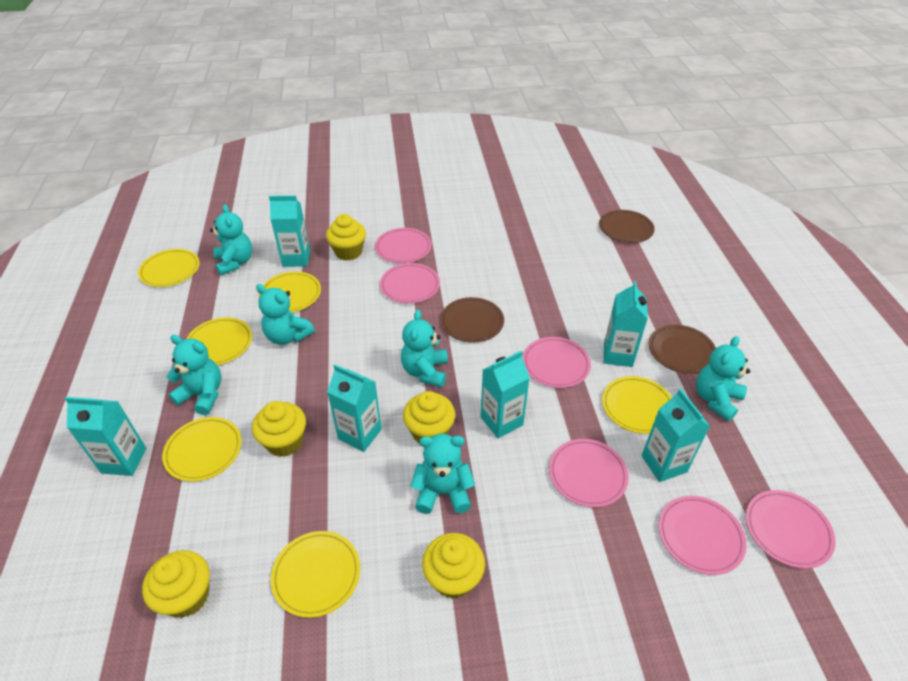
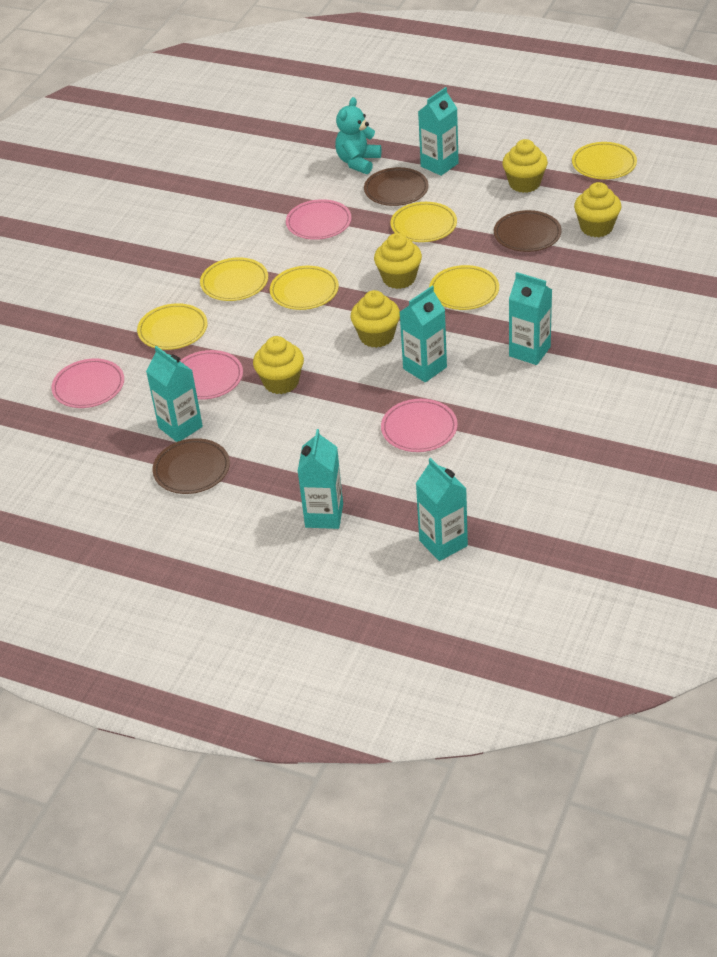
pink plate: [375,228,431,263] [380,263,440,303] [523,337,591,388] [549,439,629,507] [659,496,747,575] [746,490,836,569] = 6 -> [51,359,124,408] [180,350,243,400] [286,199,352,240] [381,399,458,452] = 4
turquoise teddy bear: [167,335,221,415] [210,204,252,275] [256,284,315,345] [401,310,448,388] [410,434,475,514] [696,336,750,421] = 6 -> [335,97,381,174] = 1

